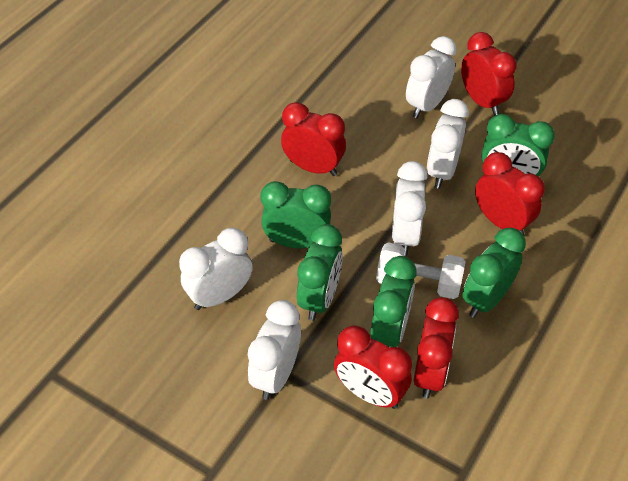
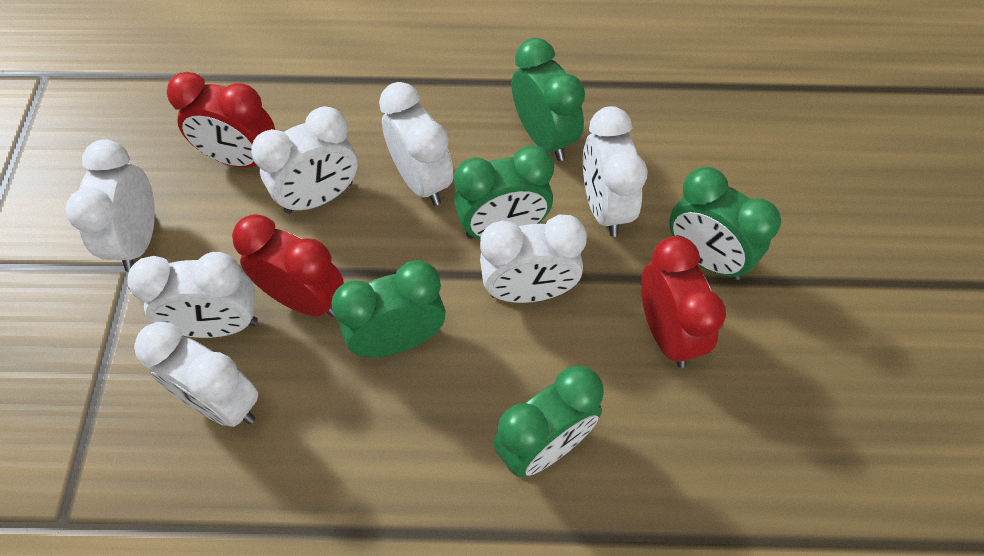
red clock: [281,102,346,176] [334,325,412,409] [414,297,459,399] [461,32,517,115] [475,152,545,236] = 5 -> [167,72,275,167] [232,214,344,317] [641,236,726,368] = 3
white clock: [179,228,253,310] [248,300,301,400] [392,161,428,256] [406,36,457,118] [427,99,469,188] = 5 -> [65,139,155,272] [128,252,258,338] [134,322,258,427] [251,106,358,214] [379,82,453,206] [480,215,587,303] [583,106,648,237] = 7
white dumbbell: [376,242,466,299] = 1 -> none = 0

